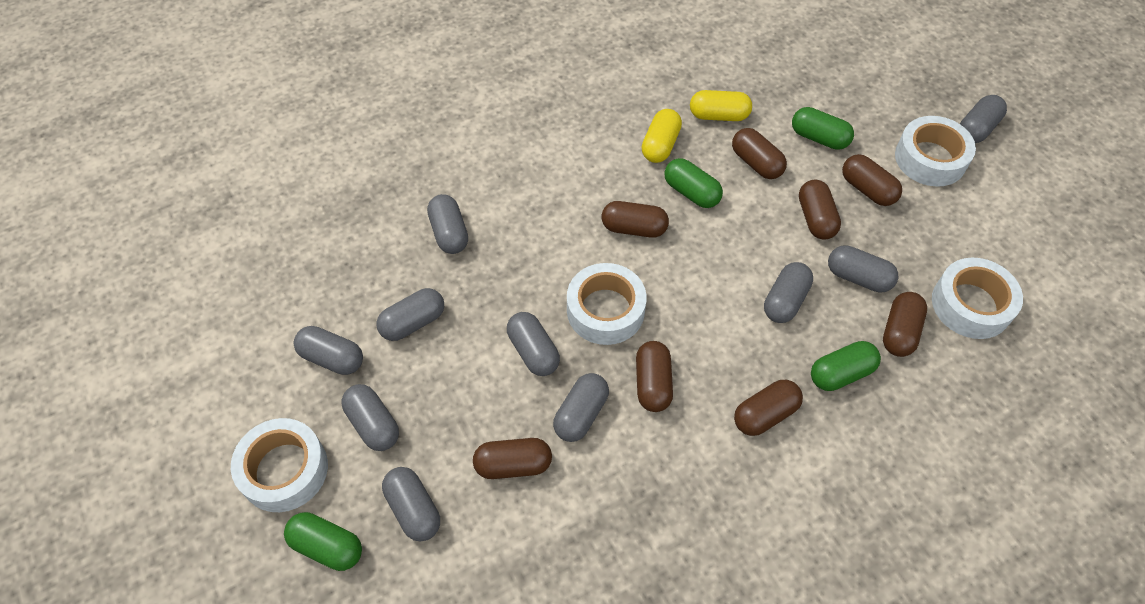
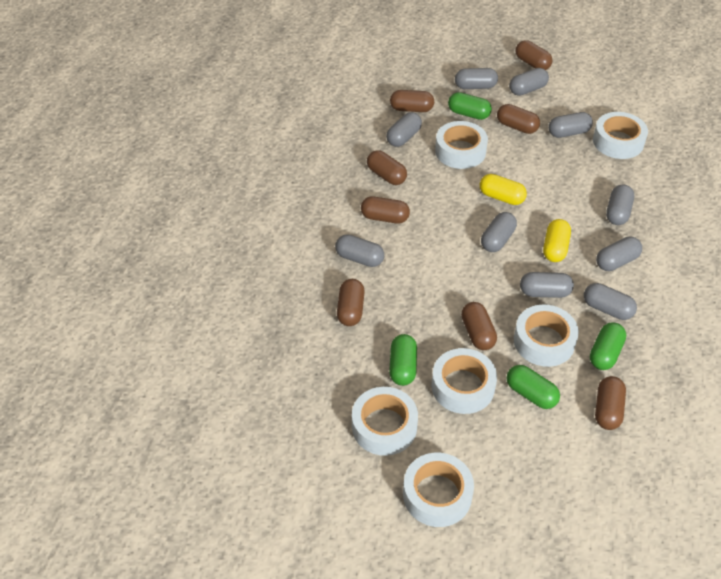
white tape: [231,418,328,512] [567,263,647,345] [895,116,976,187] [932,258,1023,339] = 4 -> [352,387,418,456] [403,453,474,527] [431,348,497,414] [435,121,488,169] [514,304,579,367] [593,112,648,159] = 6

